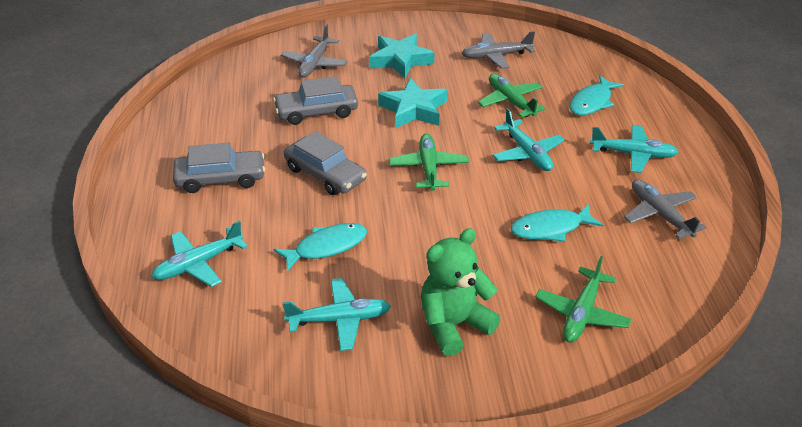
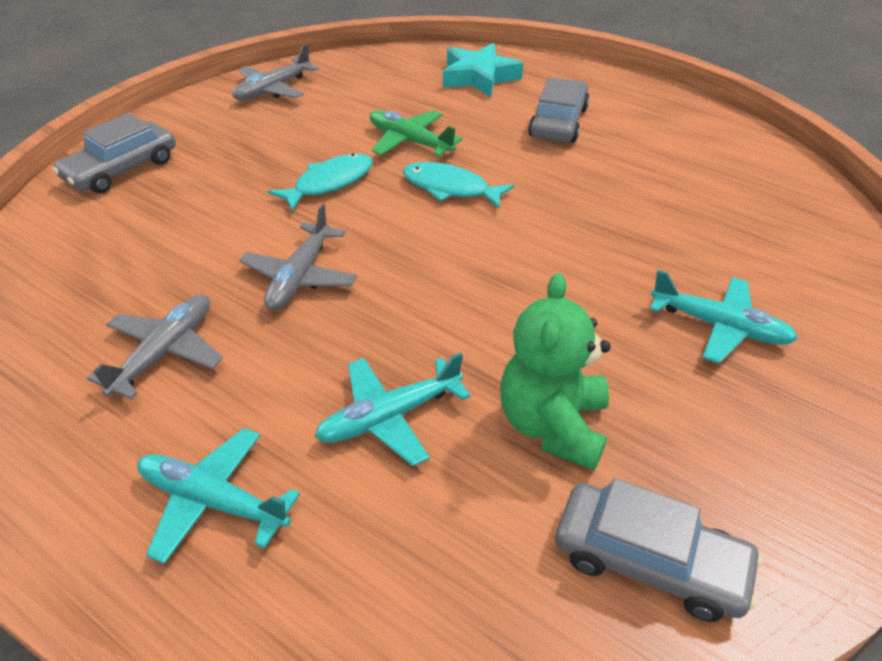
green plane: [389,134,469,191] [478,74,546,118] [535,256,631,342] = 3 -> [370,110,463,156] = 1
turquoise fish: [273,223,367,272] [511,204,603,242] [570,76,624,116] = 3 -> [268,153,373,211] [403,162,514,209] = 2
turquoise plane: [151,220,248,287] [282,278,391,351] [493,108,564,171] [590,125,678,173] = 4 -> [137,428,300,564] [315,353,471,466] [650,270,798,364] = 3
turquoise star: [369,34,434,78] [378,78,447,128] = 2 -> [443,43,523,97] = 1

